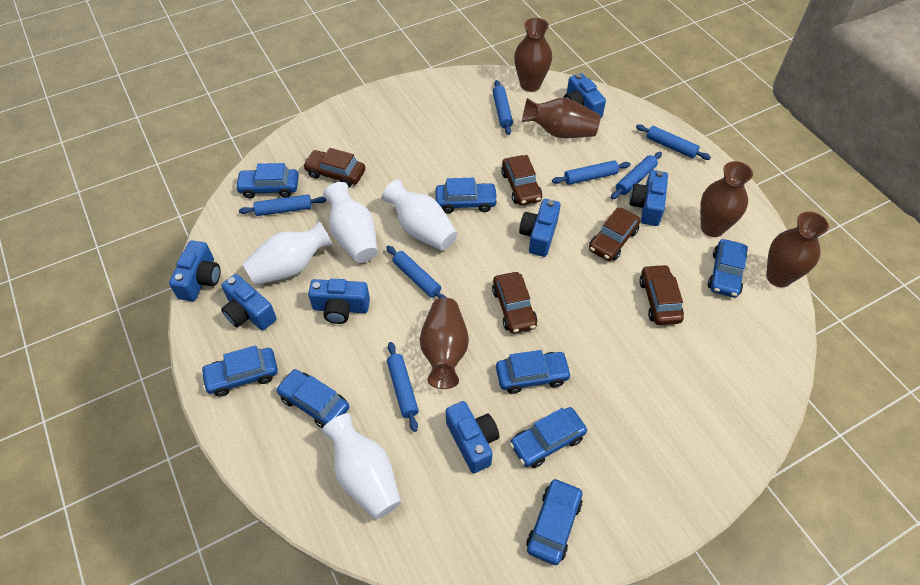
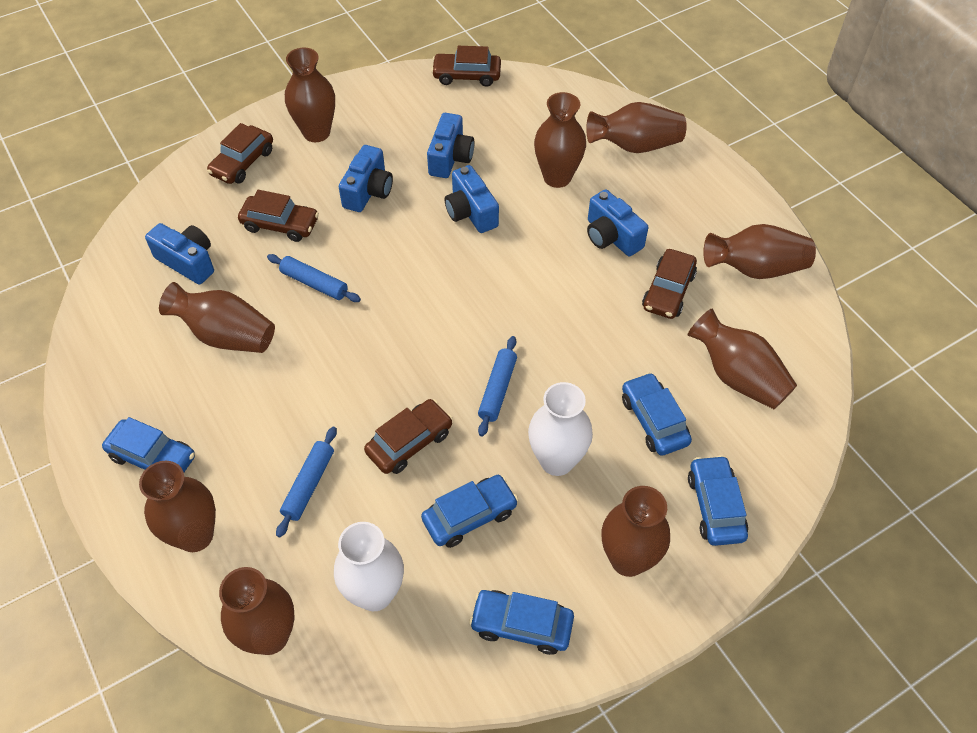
blue camera: [169,240,220,301] [221,274,277,330] [308,278,370,324] [446,401,500,473] [519,199,561,257] [564,73,606,118] [629,170,668,226] = 7 -> [145,223,214,285] [339,145,393,212] [427,113,474,178] [445,165,499,233] [587,189,648,256] = 5
blue car: [201,345,278,397] [235,163,299,198] [276,369,349,428] [435,178,498,213] [496,350,572,394] [510,407,587,468] [526,478,583,565] [708,239,748,298] = 8 -> [102,417,195,472] [421,475,518,548] [469,590,574,655] [622,372,692,456] [688,455,748,546] = 5
blue rolling pin: [239,194,326,216] [386,246,447,298] [387,342,419,432] [493,80,513,135] [552,160,631,185] [611,152,662,199] [636,124,711,160] = 7 -> [267,254,361,302] [276,427,337,538] [478,336,517,436] = 3
brown vase: [420,298,469,389] [514,18,552,92] [522,98,601,138] [700,161,753,237] [766,212,829,287] = 5 -> [139,461,216,552] [159,282,275,353] [219,567,295,655] [285,48,335,142] [534,92,586,188] [586,102,687,153] [602,486,670,577] [688,309,797,409] [703,224,816,279] = 9
white vase: [243,221,333,285] [322,413,401,519] [323,182,378,263] [382,179,457,251] = 4 -> [334,522,404,611] [528,382,593,476] = 2

